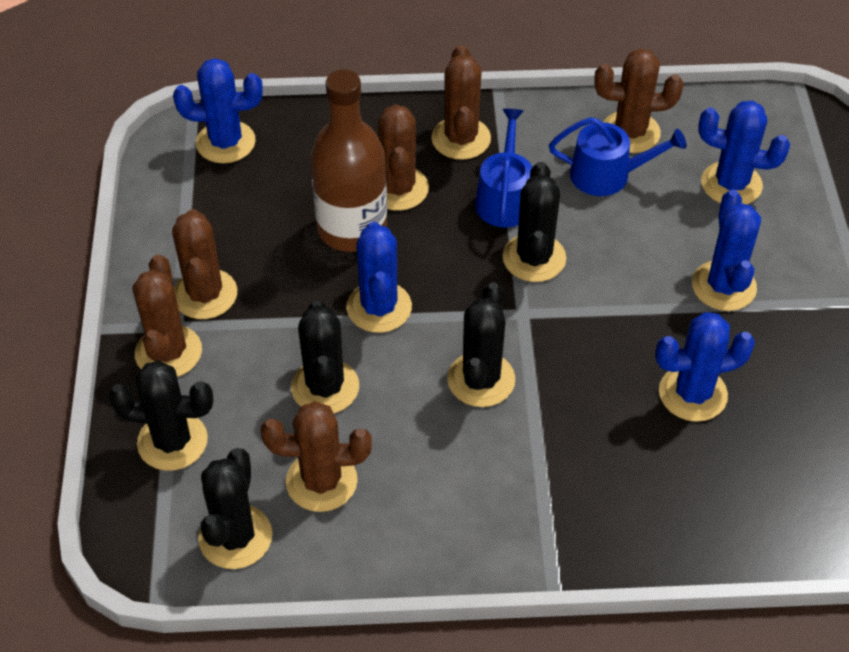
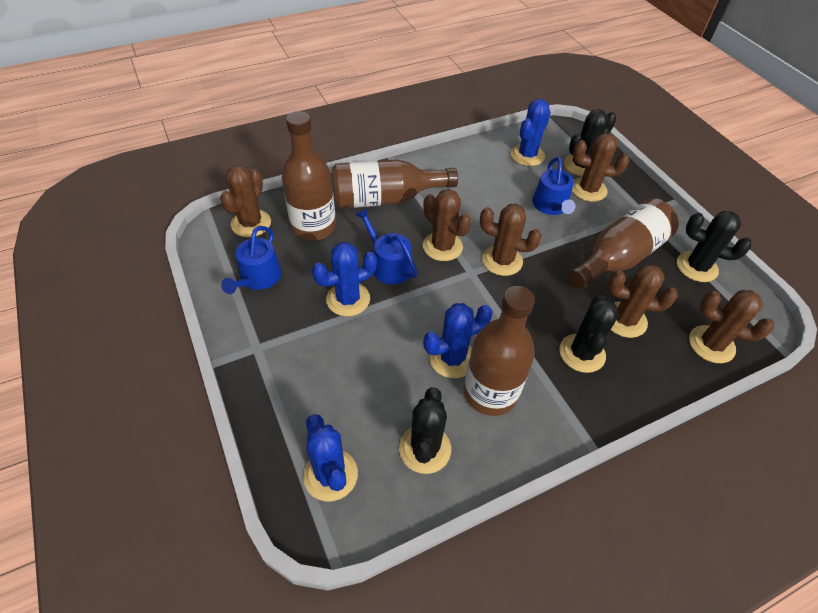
black cactus: [108,361,213,471] [198,448,272,569] [291,300,359,414] [447,282,515,407] [502,162,566,282] = 5 -> [399,387,451,474] [560,295,619,373] [564,109,616,176] [677,211,751,282] = 4
blue cactus: [173,58,263,163] [346,222,412,333] [655,312,755,422] [692,190,761,311] [698,101,790,205] = 5 -> [303,414,358,502] [312,242,377,317] [423,303,493,378] [510,99,551,166] = 4
blue watering can: [475,109,532,227] [549,117,686,196] = 2 -> [221,226,282,294] [356,208,417,284] [532,157,575,215] = 3
brown bottle: [310,69,387,252] = 1 -> [282,111,336,241] [332,159,458,209] [464,286,535,416] [568,198,679,289] = 4

